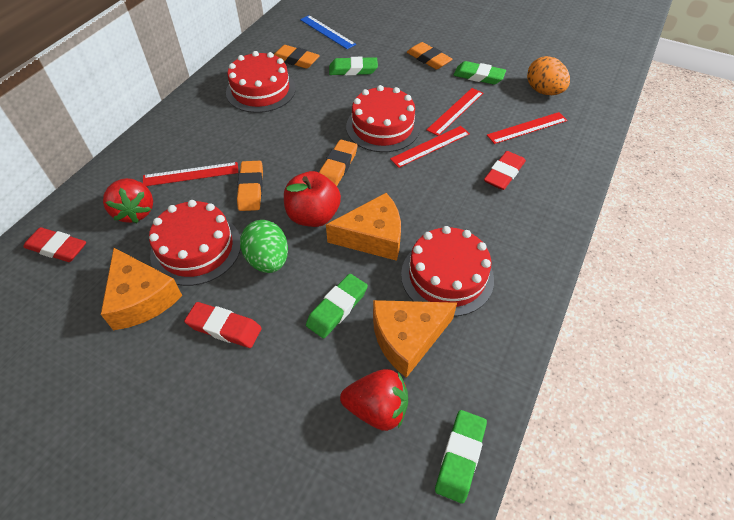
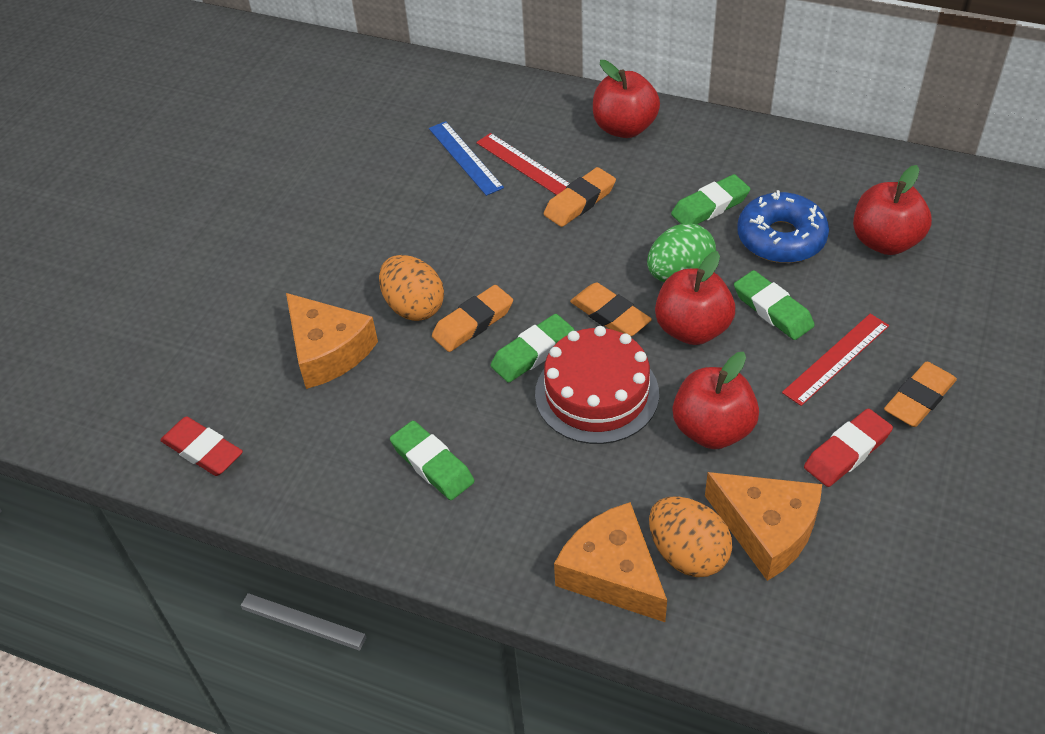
blue donut: none = 0 -> [737,190,829,263] = 1
orange egg: [527,56,570,95] = 1 -> [379,255,444,321] [649,496,732,577] = 2
red apple: [284,171,341,227] = 1 -> [593,60,660,138] [655,251,735,345] [673,352,759,449] [853,165,932,255] = 4
red cake: [149,200,241,286] [226,51,296,113] [346,85,420,152] [401,226,494,316] = 4 -> [535,326,659,444] = 1
red eraser: [23,227,86,262] [184,302,262,348] [484,151,526,190] = 3 -> [160,416,243,476] [804,408,893,487] = 2
red ruler: [143,162,238,186] [390,126,470,168] [426,88,483,136] [487,112,568,144] = 4 -> [476,133,570,195] [782,314,889,406] = 2
red strawberry: [103,178,153,223] [340,369,408,431] = 2 -> none = 0

